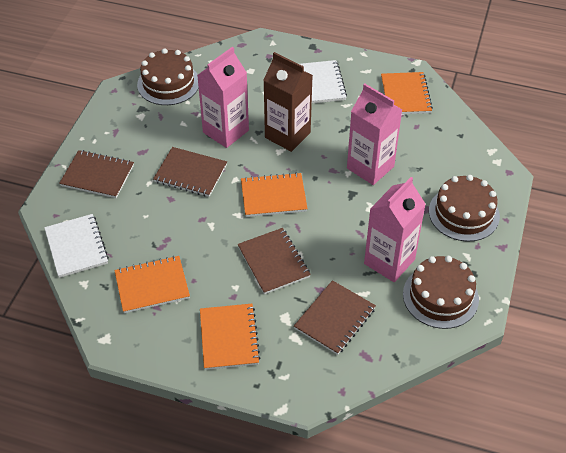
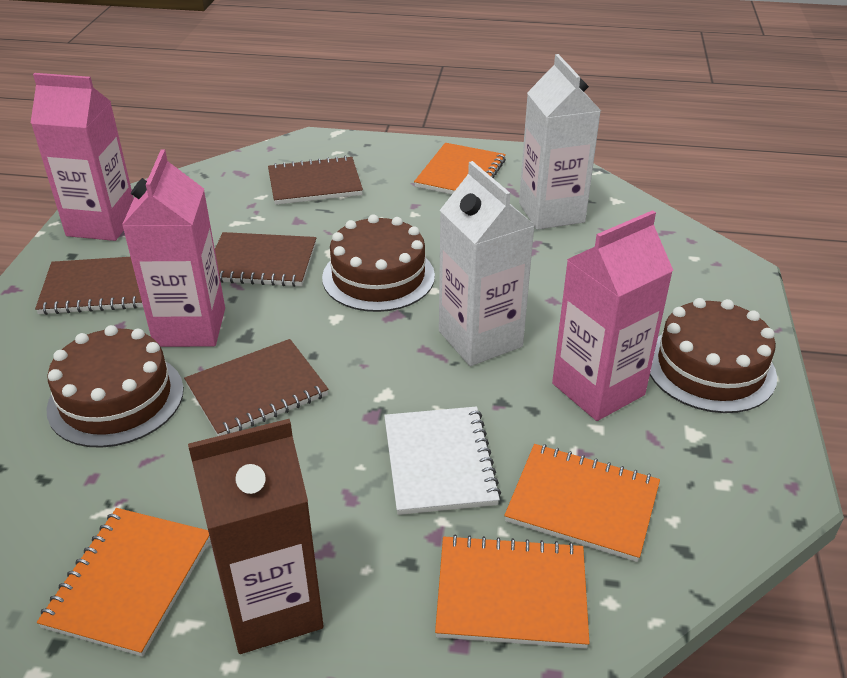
white carton: none = 0 -> [439,161,535,366] [519,54,601,230] = 2
white notebook: [44,214,109,278] [300,60,347,103] = 2 -> [384,406,501,515] = 1

